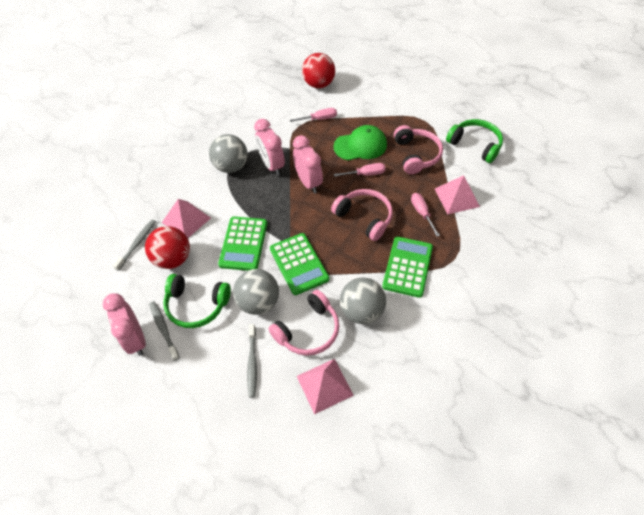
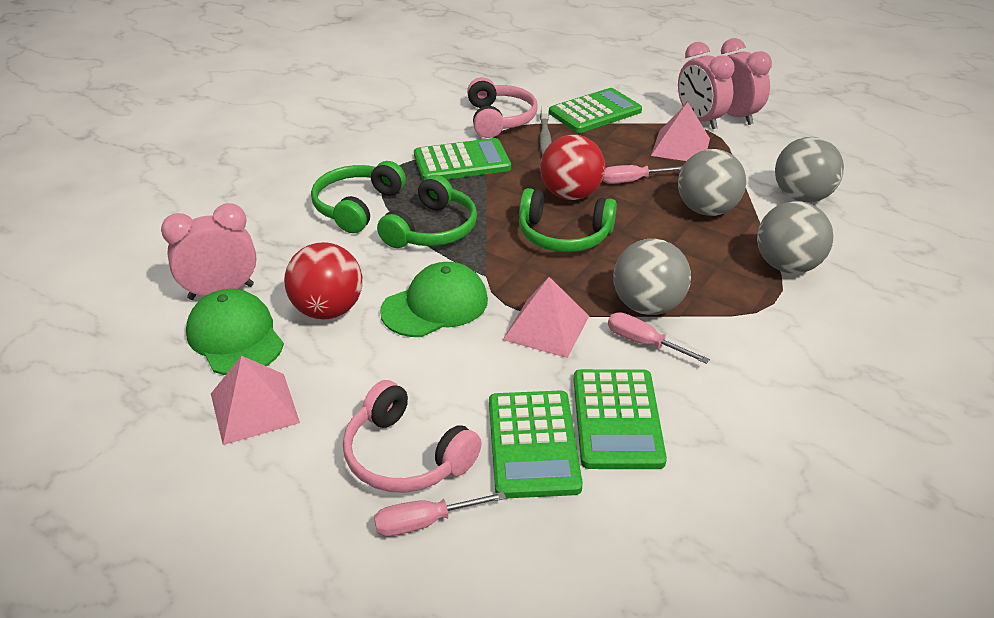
green calculator: [218,217,267,271] [270,233,329,295] [382,236,433,298] = 3 -> [414,138,511,181] [489,391,583,498] [549,88,642,133] [574,369,667,469] = 4
green cap: [333,125,387,160] = 1 -> [186,289,284,375] [380,262,488,337] = 2
green headphones: [163,274,231,328] [446,119,503,163] = 2 -> [311,161,406,233] [377,175,477,248] [519,188,617,252] = 3
grey ball: [209,134,247,173] [233,269,279,315] [340,277,386,324] = 3 -> [613,239,691,315] [678,149,746,216] [757,201,833,274] [775,137,844,202] = 4
grey toothbrush: [113,220,156,271] [149,301,180,361] [247,324,257,398] = 3 -> [540,106,552,156] = 1
pink headphones: [269,290,339,356] [331,189,393,241] [394,125,443,174] = 3 -> [343,380,481,493] [467,77,538,138] = 2

